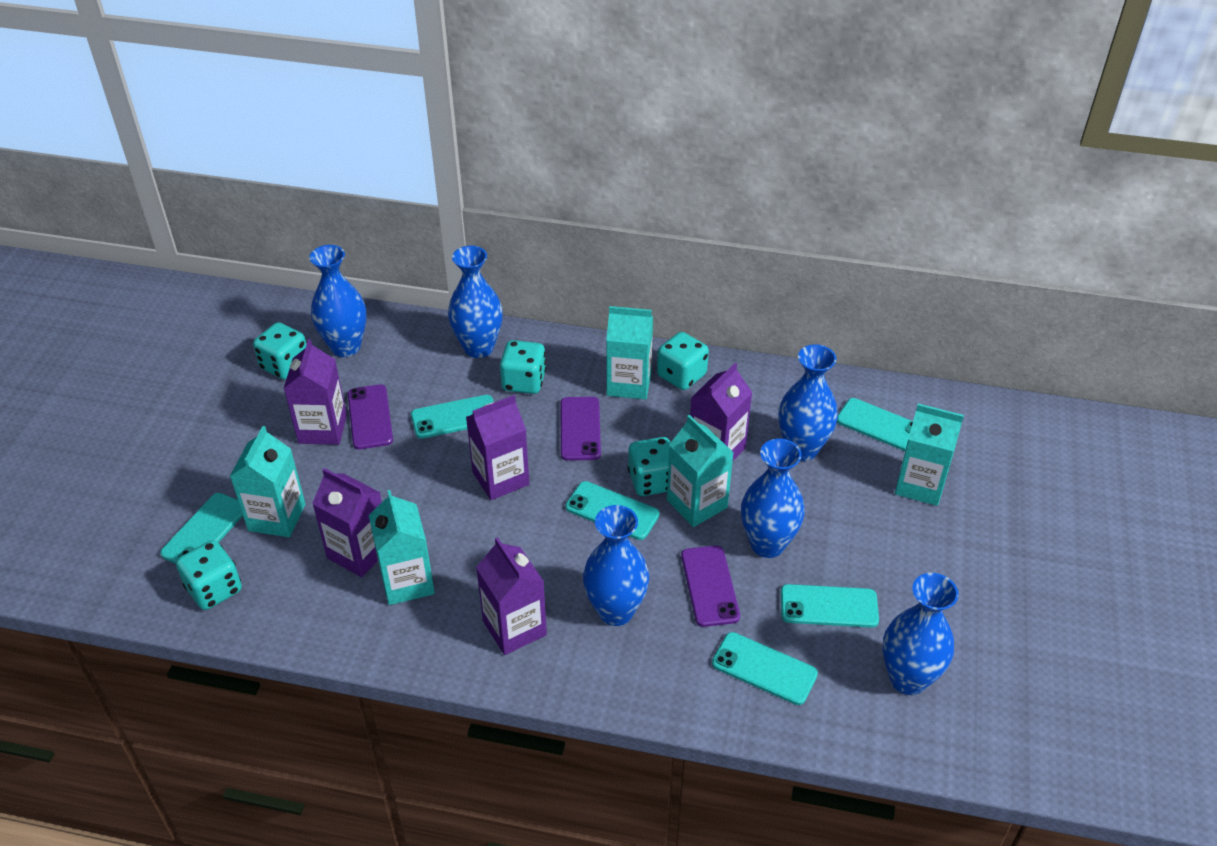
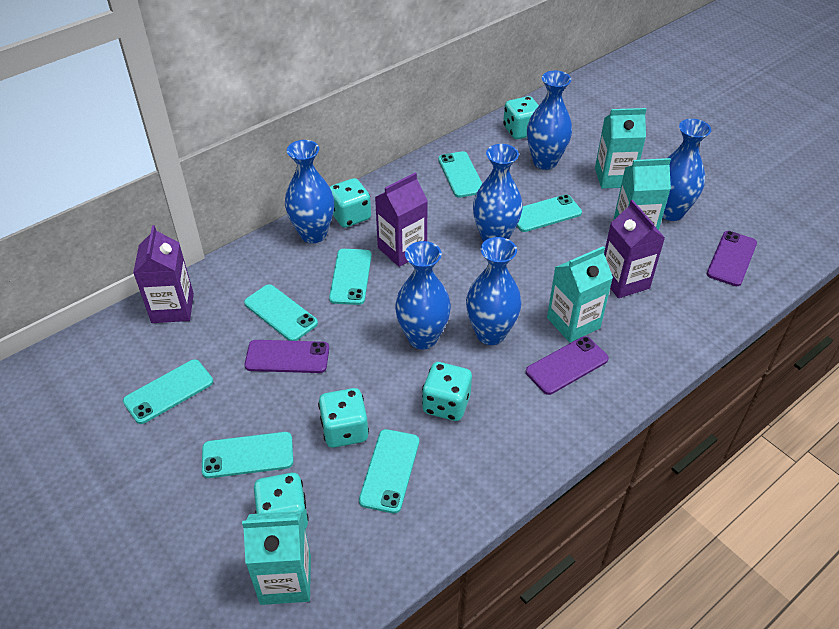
purple carton: [284,339,347,445] [312,468,382,577] [466,395,530,500] [476,537,547,655] [690,363,753,461] = 5 -> [133,225,194,323] [375,173,428,267] [604,200,665,298] = 3
turquoise carton: [230,426,305,537] [369,490,435,605] [606,306,653,400] [667,415,734,527] [895,404,964,506] = 5 -> [242,511,311,605] [547,246,613,343] [595,108,646,189] [614,158,671,230] = 4
turquoise phone: [160,493,243,564] [411,395,494,439] [565,481,660,540] [712,632,818,705] [781,584,879,628] [837,398,913,451] = 6 -> [123,359,213,424] [202,432,293,478] [244,284,318,341] [329,249,372,305] [359,429,419,513] [438,151,483,198] [517,194,582,232] = 7

